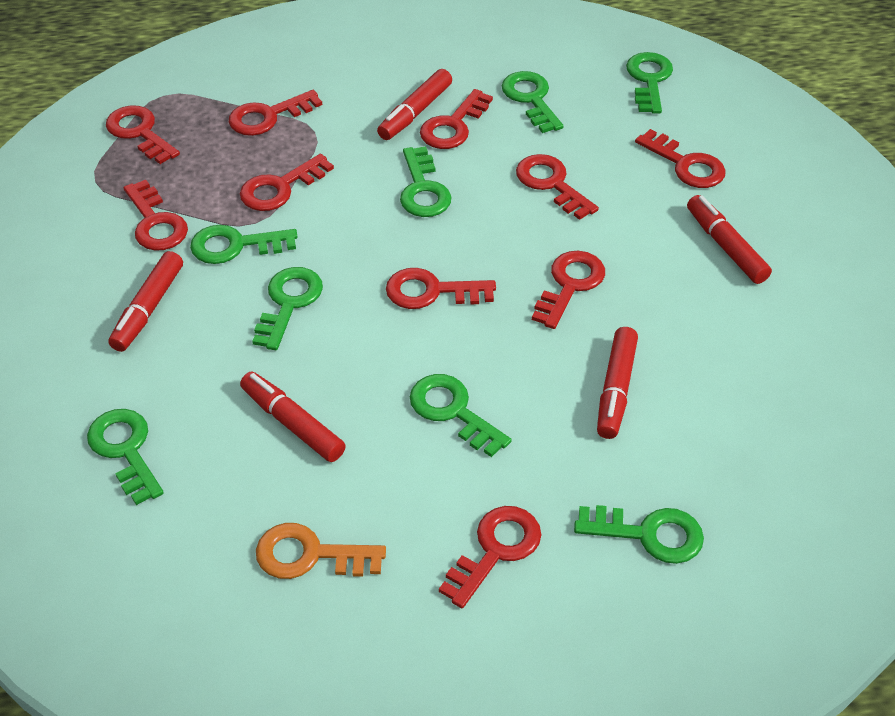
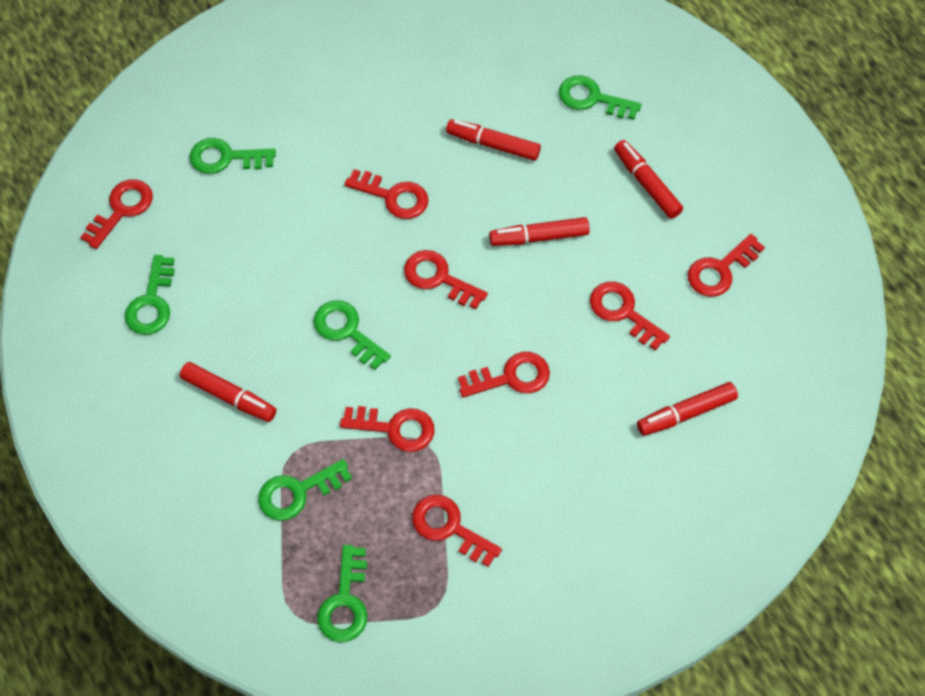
green key: [87,409,164,505] [190,225,298,264] [252,267,323,350] [400,146,452,217] [410,374,512,457] [502,71,563,133] [574,505,704,564] [626,52,673,113] = 8 -> [125,255,175,335] [189,138,276,174] [258,459,352,521] [313,300,391,370] [317,545,367,642] [559,75,642,120] = 6
orange key: [256,523,386,579] = 1 -> none = 0
red key: [106,105,180,164] [123,180,188,251] [229,90,322,136] [240,154,334,211] [386,268,496,309] [420,89,493,149] [439,506,541,608] [516,154,599,220] [532,251,605,329] [635,129,726,188] = 10 -> [80,179,153,249] [340,406,435,452] [344,169,429,219] [404,250,488,309] [412,495,502,567] [458,352,550,398] [590,282,670,351] [688,234,765,297] = 8

